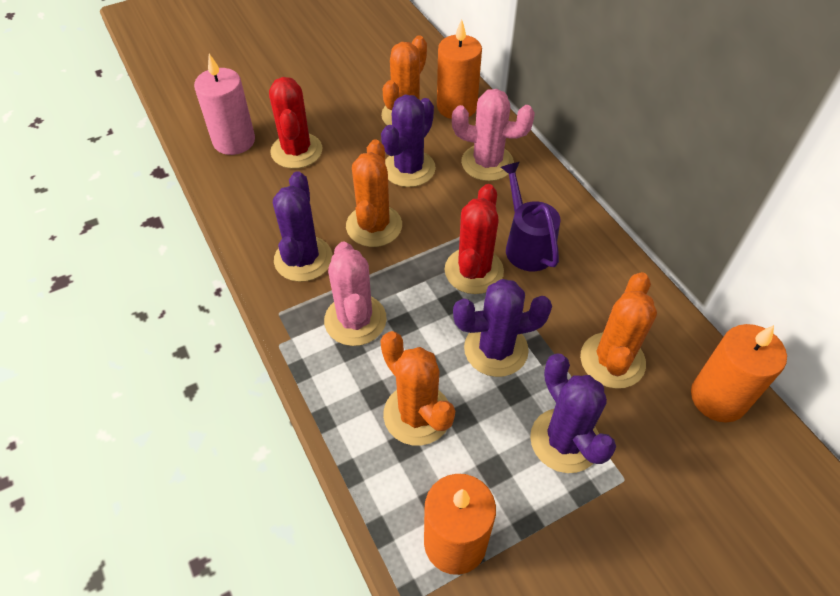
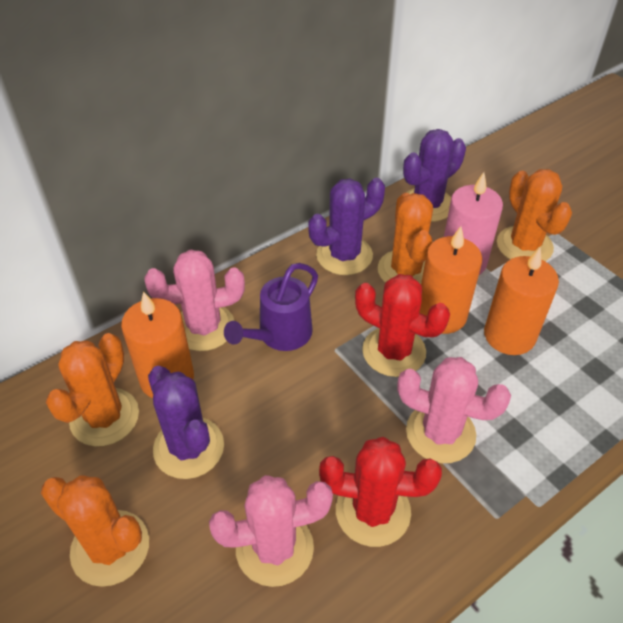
pink cactus: [324,242,387,346] [452,89,535,181] = 2 -> [144,250,245,351] [209,475,333,587] [397,357,511,463] = 3
purple cactus: [273,171,332,282] [381,95,436,187] [453,279,552,377] [530,354,616,473] = 4 -> [148,366,224,479] [308,178,385,275] [403,129,466,222] = 3

